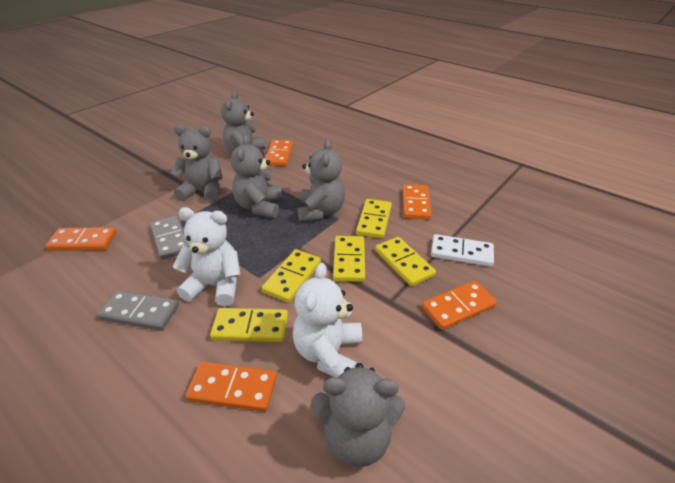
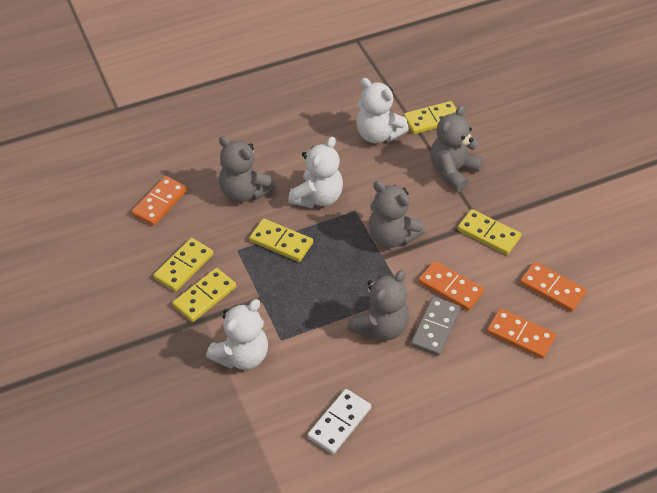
grey domino: [97,290,179,331] [150,215,190,260] = 2 -> [411,297,461,356] = 1
grey teddy bear: [170,125,223,203] [221,91,265,153] [231,135,282,218] [297,139,345,222] [311,363,405,467] = 5 -> [219,136,276,202] [347,270,409,340] [369,181,425,248] [430,105,483,192] = 4
orange domino: [45,227,117,251] [185,362,277,412] [265,140,293,166] [403,184,432,220] [422,281,497,330] = 5 -> [131,176,187,226] [418,261,484,311] [487,308,556,359] [520,262,587,312] = 4
white teddy bear: [173,207,241,306] [293,263,362,377] = 2 -> [206,299,268,370] [288,136,343,208] [356,78,409,143] = 3

